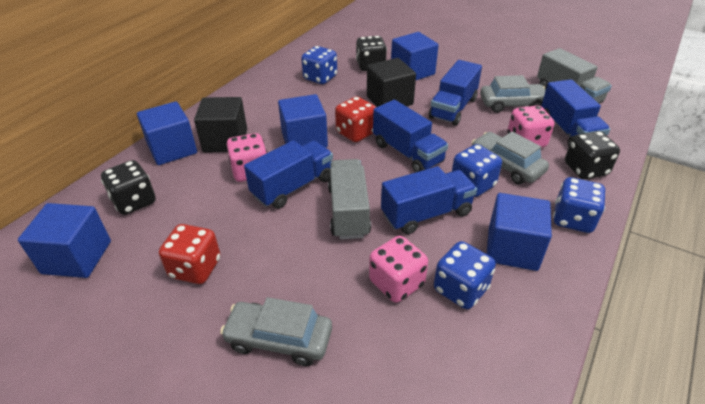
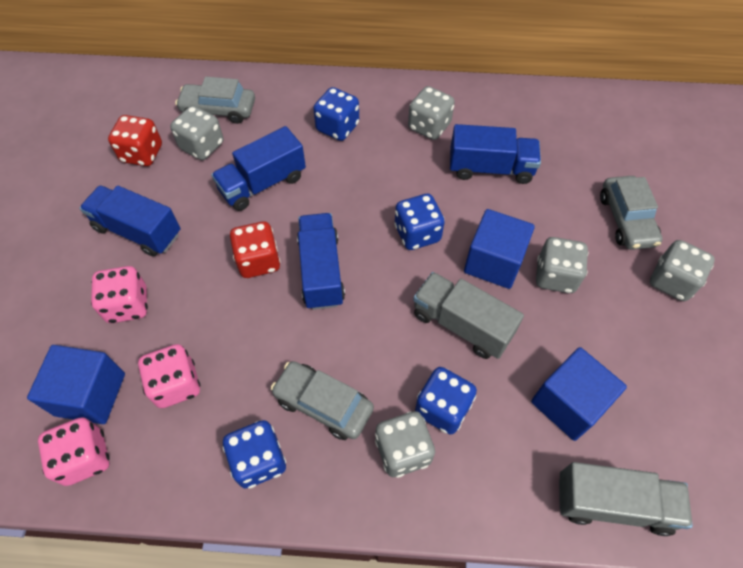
black cube: [194,97,247,153] [367,58,416,107] = 2 -> none = 0
black dice: [101,160,156,215] [356,36,387,71] [565,131,620,179] = 3 -> none = 0
blue cube: [18,203,111,278] [137,102,197,165] [278,94,328,148] [391,32,439,80] [487,193,552,271] = 5 -> [27,345,125,424] [464,209,535,289] [531,347,627,441] = 3
blue truck: [244,140,333,209] [373,99,448,172] [381,166,477,234] [429,60,482,125] [541,79,610,147] = 5 -> [80,185,180,257] [211,126,306,211] [297,213,345,310] [450,124,541,184] = 4
grey dice: none = 0 -> [170,106,223,160] [375,411,435,478] [408,86,455,140] [536,237,588,293] [650,240,715,301] = 5

